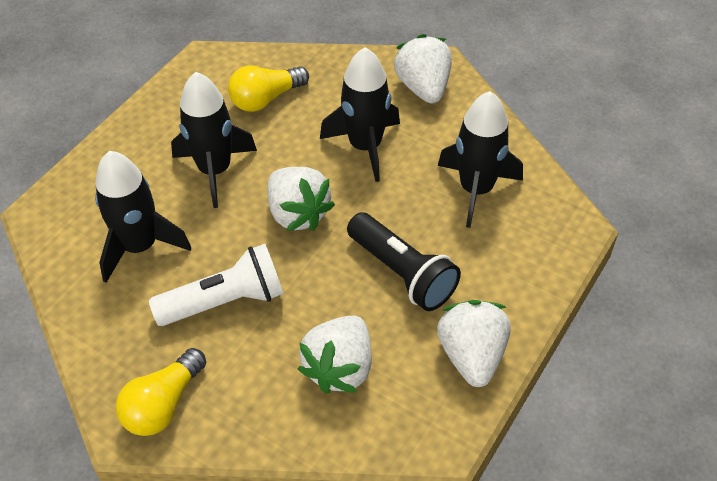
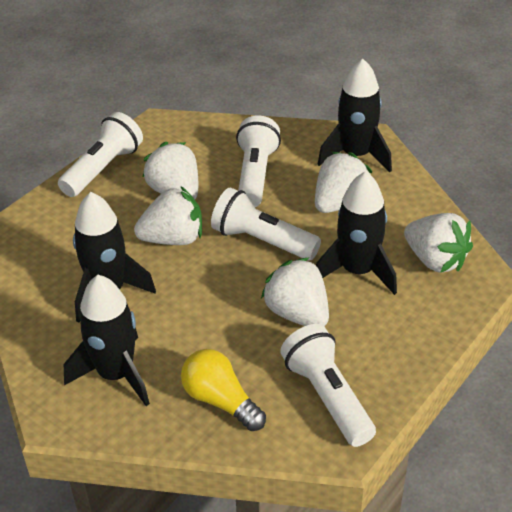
black flashlight: [347,212,461,311] = 1 -> none = 0
white flashlight: [149,244,284,326] = 1 -> [58,112,143,197] [211,187,321,260] [236,115,281,207] [280,324,376,447] = 4
white strawberry: [267,167,335,231] [298,316,371,393] [394,34,452,103] [437,300,511,387] = 4 -> [134,186,202,245] [143,142,198,200] [261,258,329,326] [315,152,372,213] [404,213,473,273] = 5
yellow light bulb: [116,348,206,436] [228,66,309,112] = 2 -> [181,349,266,431] = 1

